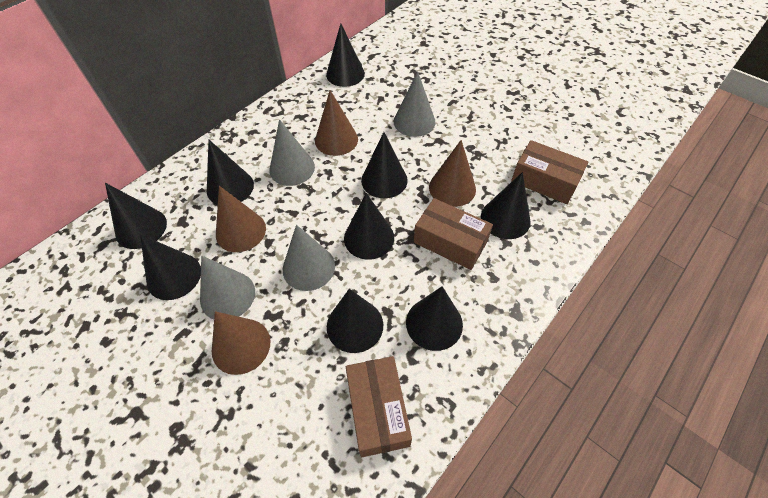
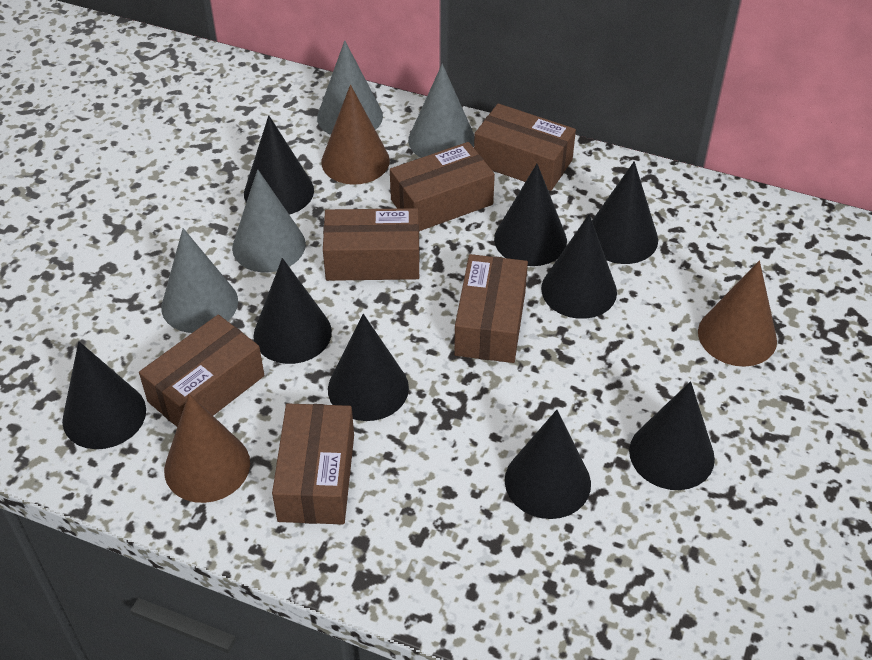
brown box: [346,356,412,457] [414,198,493,270] [511,140,588,204] = 3 -> [139,315,264,427] [272,404,354,524] [323,208,420,281] [390,142,495,231] [454,254,528,363] [474,104,576,191] = 6
brown cone: [212,311,270,375] [216,186,266,252] [315,90,358,156] [429,140,476,207] = 4 -> [164,394,250,503] [321,85,390,185] [698,261,777,367] = 3

